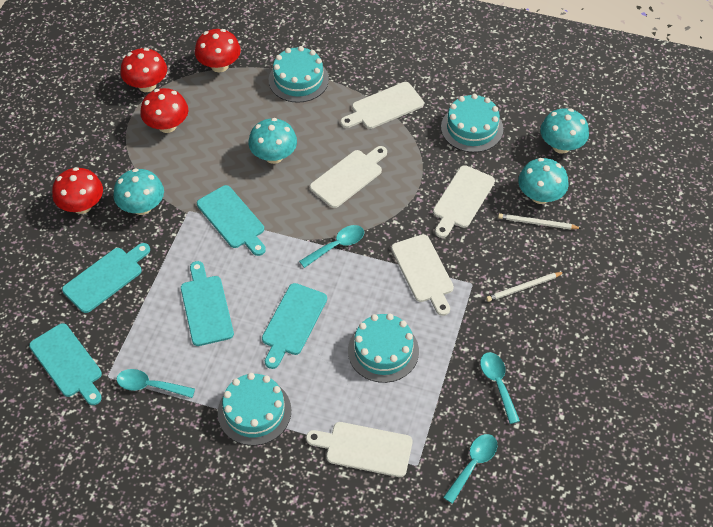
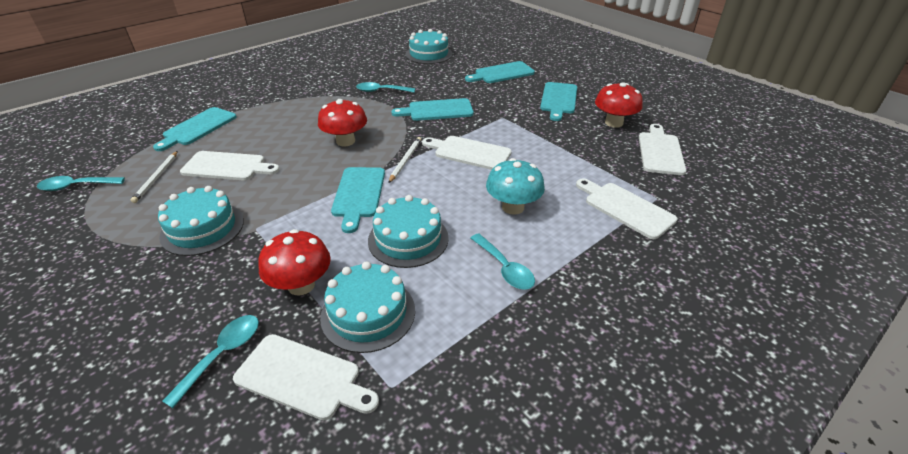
red mushroom: [52,167,103,214] [121,48,167,92] [140,88,188,133] [195,29,241,72] = 4 -> [258,229,331,295] [318,99,367,146] [595,82,643,128] = 3
turquoise mushroom: [113,168,164,215] [248,118,297,164] [518,158,569,204] [540,108,589,154] = 4 -> [486,158,545,215] = 1

